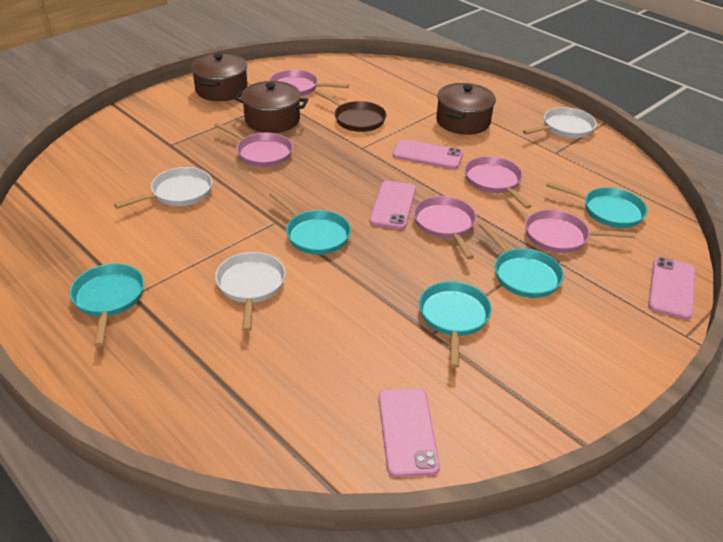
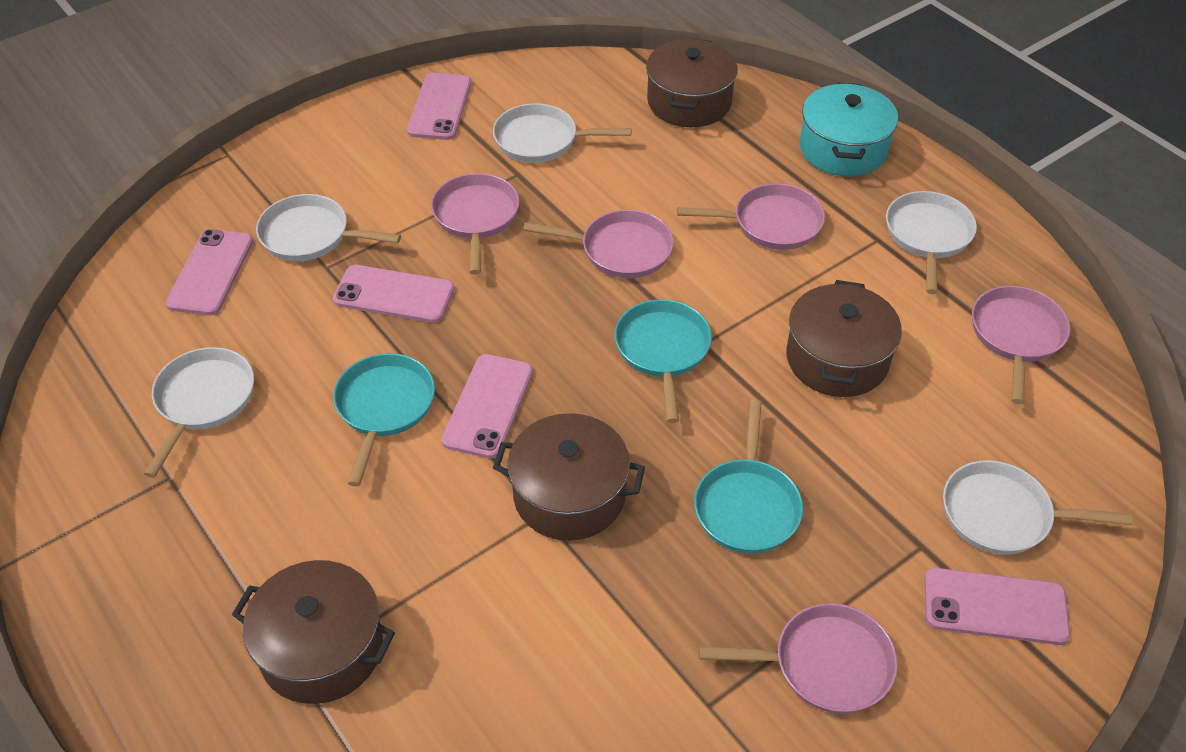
brown pan: [315,89,386,132] = 1 -> none = 0
brown pot: [191,53,248,101] [234,81,308,133] [436,83,496,135] = 3 -> [232,560,395,704] [493,413,645,541] [646,38,738,127] [786,280,902,397] = 4
pink phone: [370,181,416,229] [378,388,440,477] [392,139,463,169] [648,257,695,320] = 4 -> [165,229,253,315] [333,265,454,323] [407,73,472,140] [442,354,533,459] [924,568,1070,645] = 5
turquoise pan: [70,264,144,347] [269,191,351,255] [419,281,492,368] [479,222,564,298] [546,181,648,228] = 5 -> [333,353,435,487] [614,299,712,423] [694,400,803,554] = 3
turquoise pot: none = 0 -> [800,82,898,176] = 1
white pan: [114,167,213,209] [215,252,286,332] [523,107,597,138] = 3 -> [144,347,254,478] [256,194,401,261] [493,103,632,163] [886,191,977,294] [943,460,1132,555] = 5

